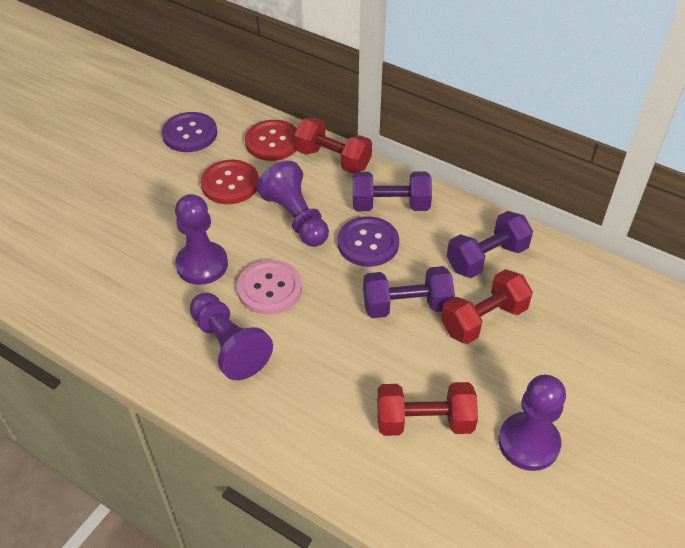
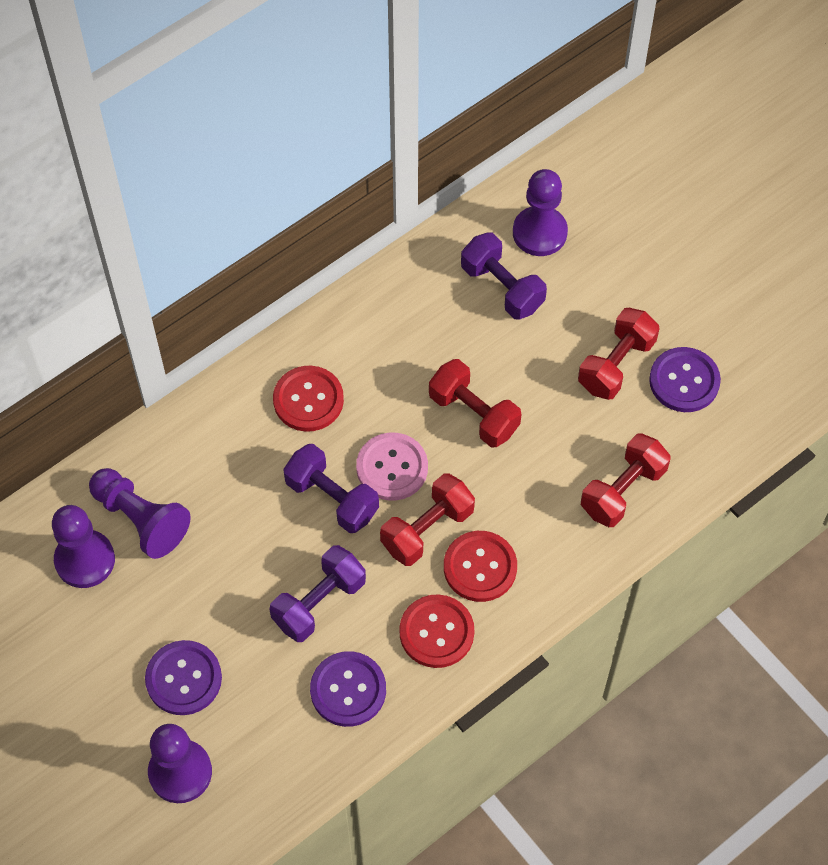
purple button: [162,112,217,152] [338,216,399,267] = 2 -> [145,640,222,715] [310,651,386,727] [649,347,721,412] = 3
red button: [201,160,259,204] [245,120,297,161] = 2 -> [273,366,344,432] [399,594,475,668] [444,531,517,602] = 3
red dumbbell: [294,117,372,174] [377,382,478,436] [441,269,533,344] = 3 -> [380,473,475,566] [429,359,522,448] [578,308,659,400] [581,433,670,527] = 4

